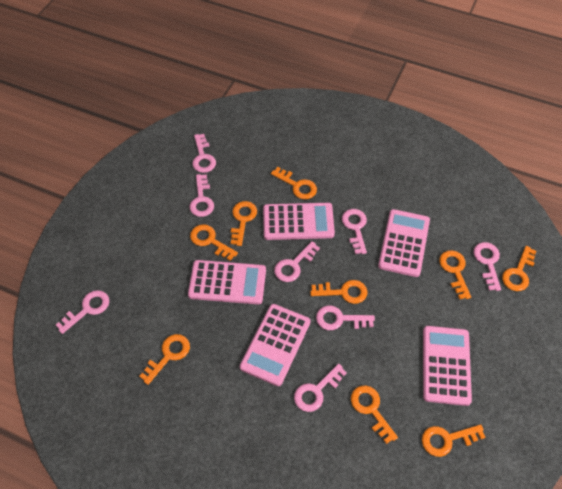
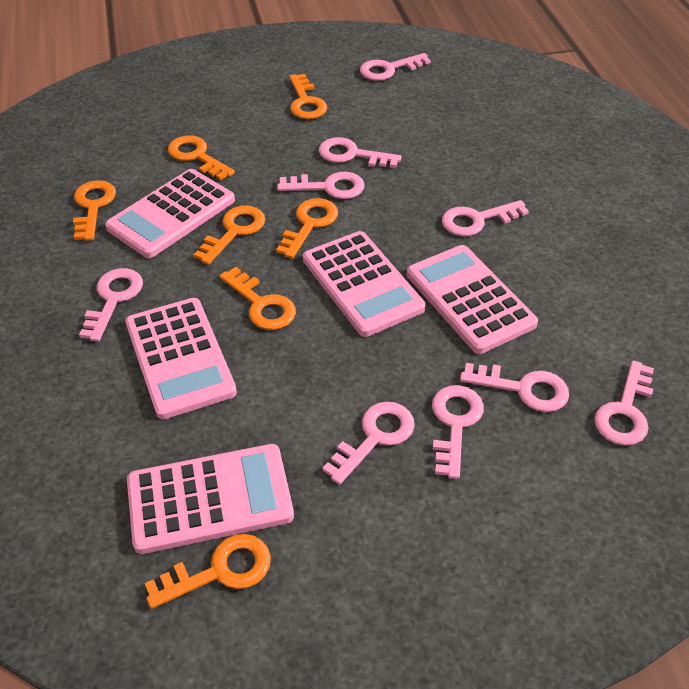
orange key: [139,334,190,385] [190,224,238,261] [231,201,257,246] [271,167,317,199] [310,280,368,304] [351,386,398,444] [422,424,485,457] [439,250,471,299] [502,246,537,291] = 9 -> [73,180,116,241] [145,534,271,609] [168,136,235,180] [194,206,266,265] [220,267,296,330] [276,198,338,258] [289,74,327,119] = 7
pink key: [56,290,109,334] [189,174,214,217] [192,134,216,173] [274,241,320,282] [294,364,347,412] [316,306,375,330] [342,209,367,254] [473,242,501,291] = 8 -> [79,268,143,342] [277,172,365,199] [319,137,402,168] [323,401,415,485] [360,53,431,81] [432,385,484,479] [442,200,529,236] [460,363,569,412] [594,360,654,446] = 9

